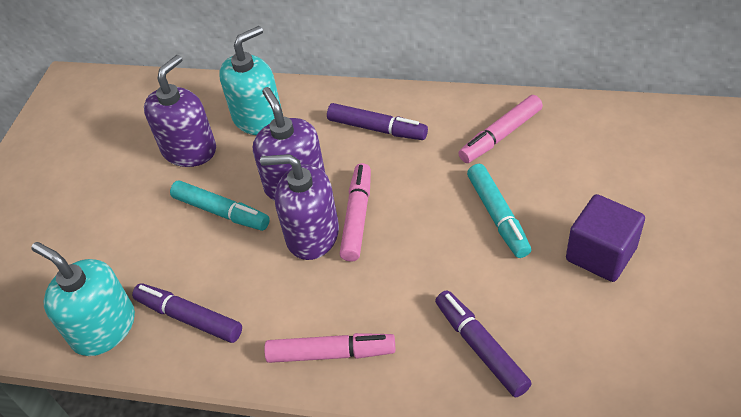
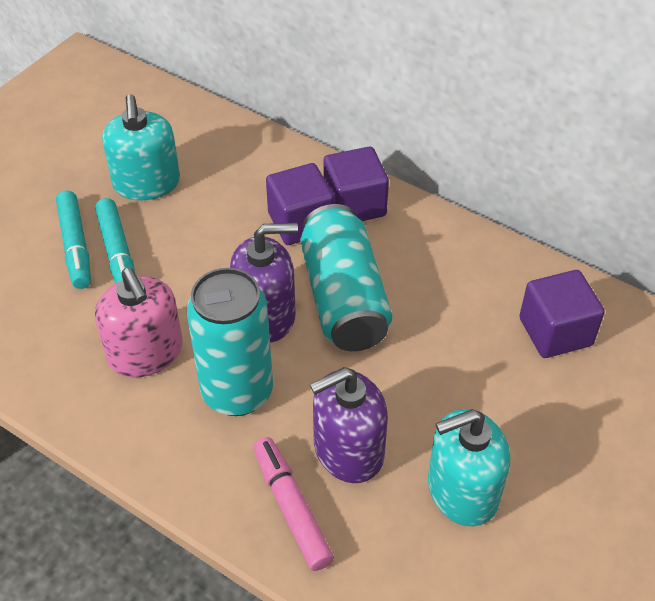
pink marker: [264,333,395,363] [340,163,371,262] [458,95,543,163] = 3 -> [253,437,334,571] = 1
pink soap dispenser: none = 0 -> [95,268,183,378] = 1
purple cube: [566,194,645,282] = 1 -> [266,163,334,245] [324,147,389,221] [520,270,605,358] = 3
purple marker: [132,283,242,343] [327,103,428,140] [435,290,532,397] = 3 -> none = 0
purple soap dispenser: [144,55,216,167] [253,87,325,201] [260,154,339,260] = 3 -> [230,223,298,343] [310,367,388,483] = 2
turquoise can: none = 0 -> [187,268,273,416] [301,204,392,351] = 2

